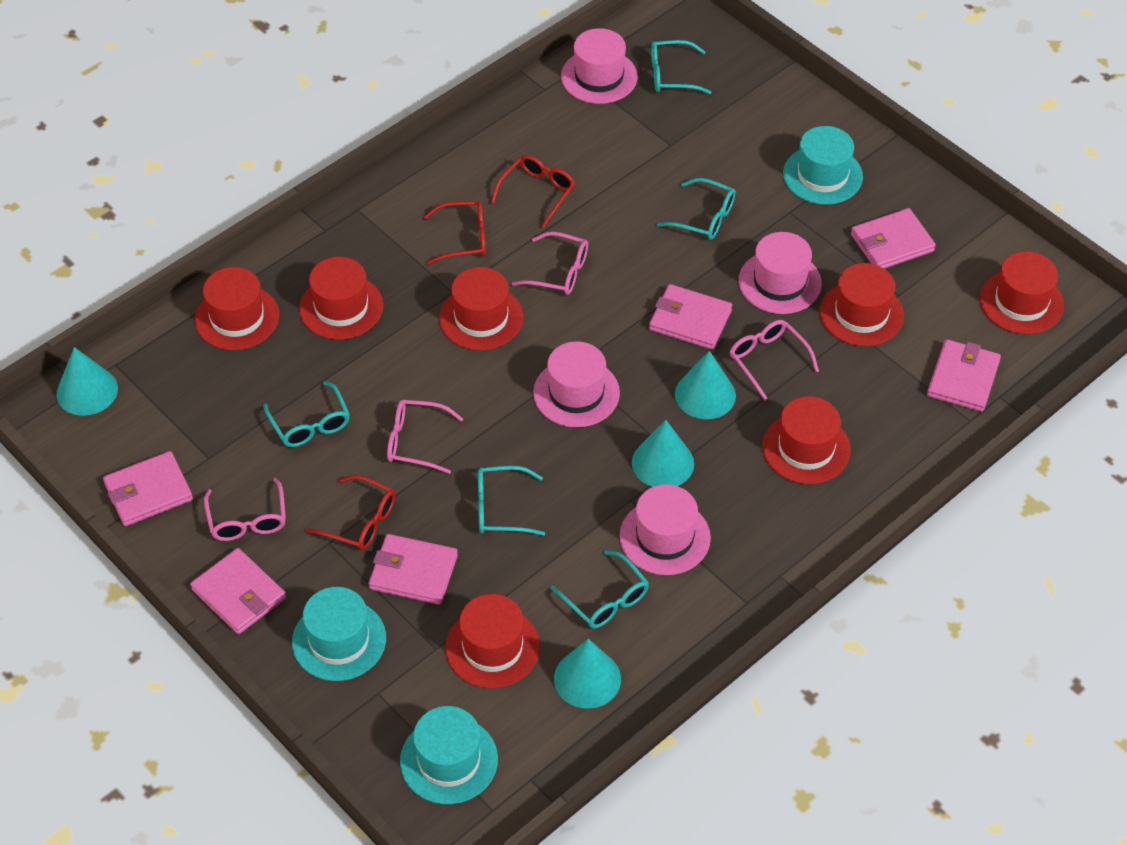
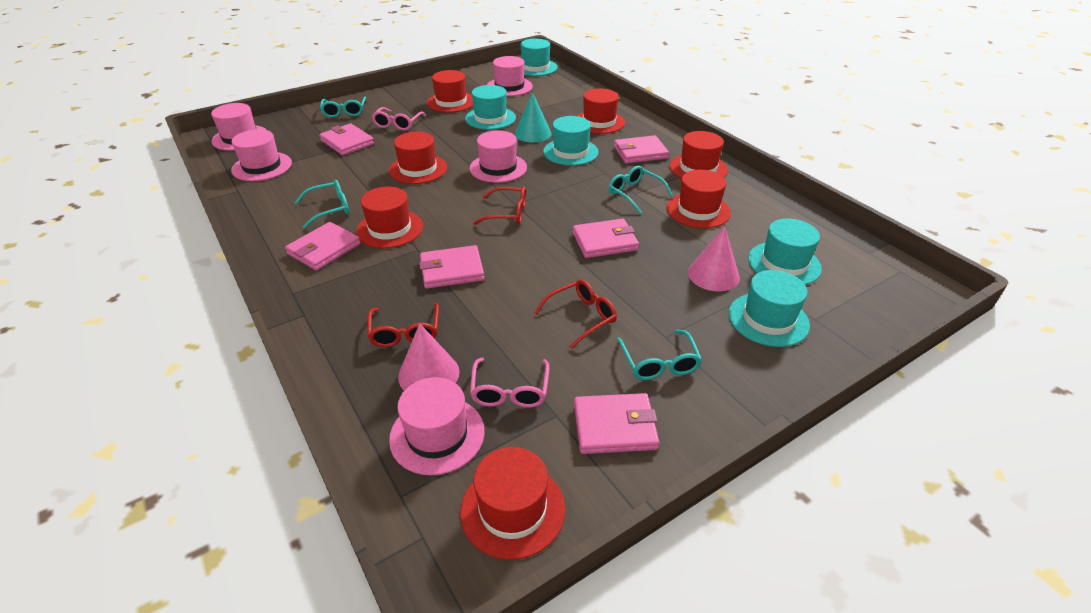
pink cone: none = 0 -> [398,323,459,390] [688,226,740,292] = 2
pink glasses: [204,478,286,541] [387,400,463,474] [512,232,588,295] [730,320,819,400] = 4 -> [372,107,426,131] [470,357,550,408] = 2
pink hat: [533,341,620,428] [561,28,638,104] [620,484,711,575] [739,232,822,314] = 4 -> [211,103,266,151] [231,129,292,181] [389,377,485,475] [470,130,527,183] [487,56,533,96] = 5
turquoise cone: [57,347,118,416] [554,639,621,709] [632,420,694,487] [675,351,736,419] = 4 -> [514,92,552,142] = 1
turquoise glasses: [263,381,350,447] [478,466,545,536] [550,550,649,629] [651,40,711,94] [657,178,736,240] = 5 -> [295,180,349,228] [320,97,366,118] [608,166,673,214] [617,330,702,380] = 4
turquoise hat: [292,587,386,681] [400,706,498,804] [783,126,863,205] = 3 -> [465,85,516,130] [520,38,557,76] [543,116,599,166] [729,270,810,347] [748,219,822,285] = 5

